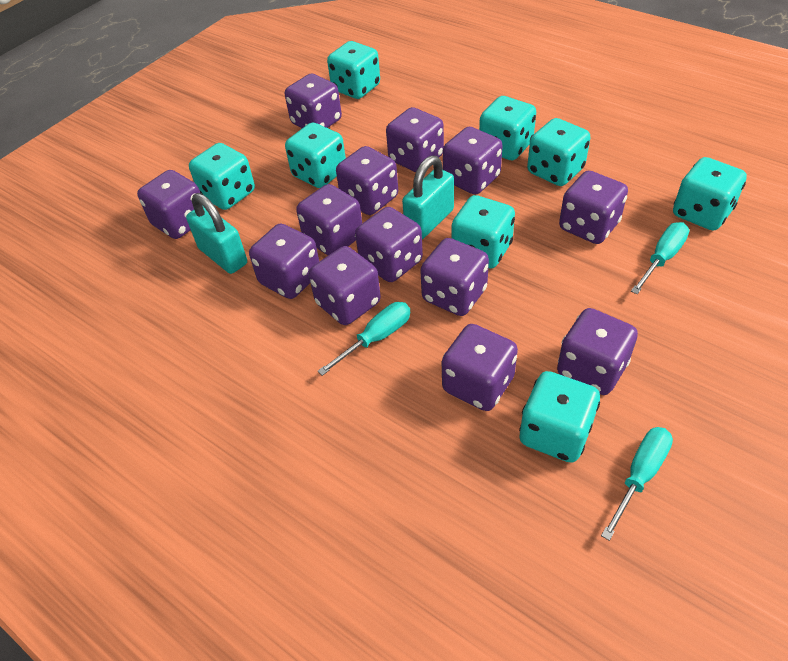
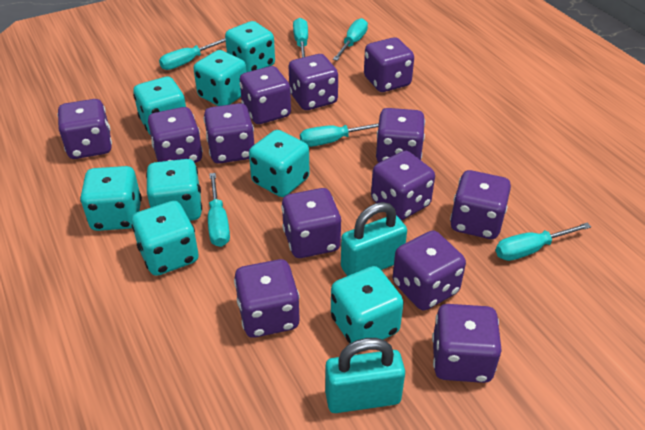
turquoise screwdriver: [317,302,410,376] [601,427,673,541] [631,222,689,294] = 3 -> [159,38,226,70] [208,173,230,247] [293,18,308,58] [300,123,379,147] [333,18,368,61] [495,223,591,261] = 6

